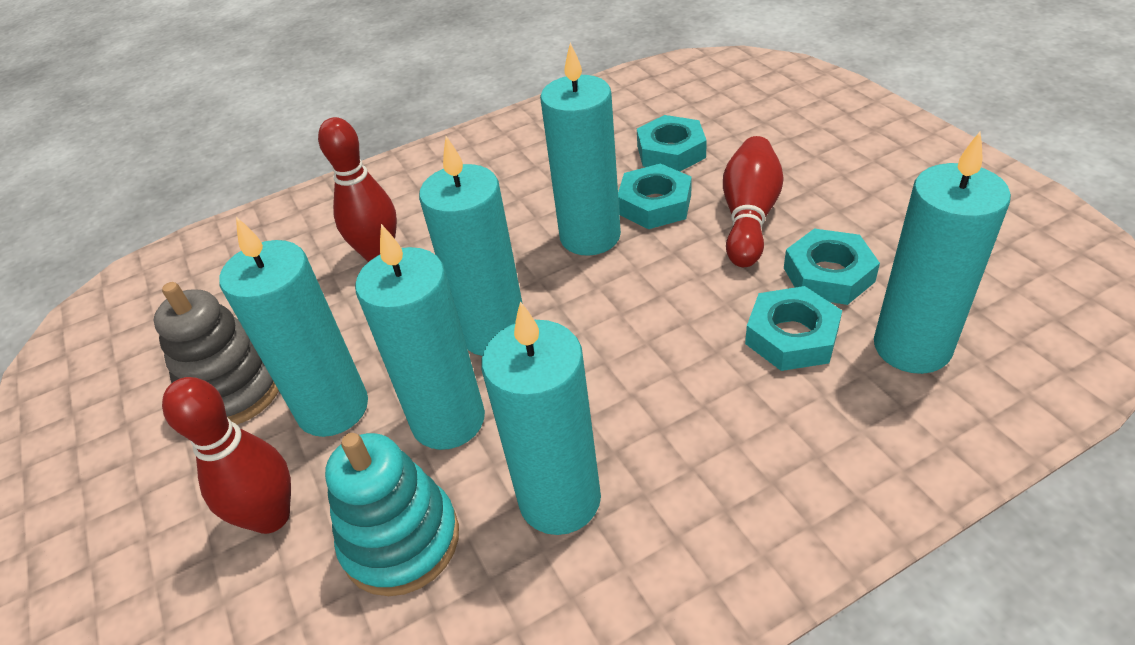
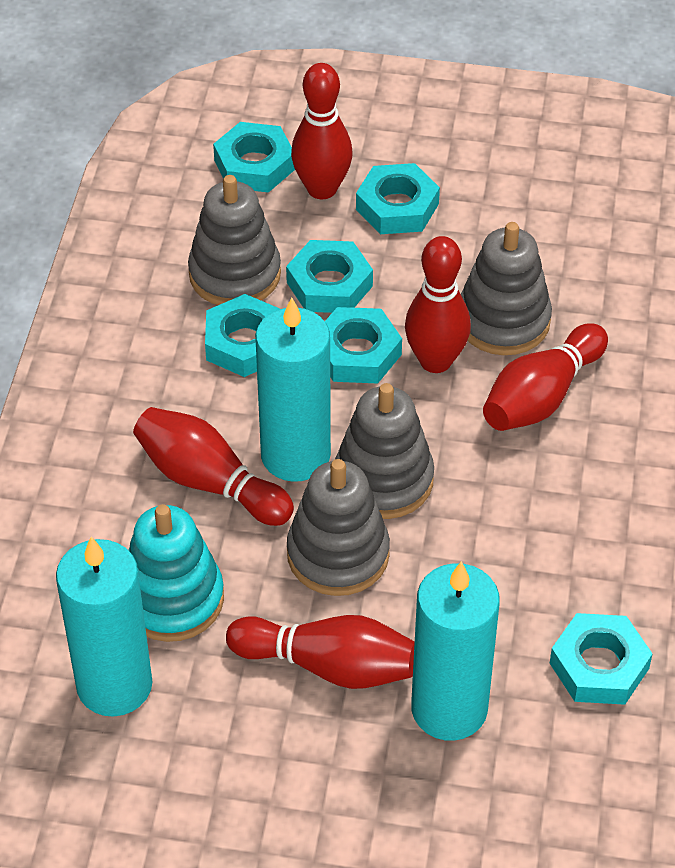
grey stacking toy: [154,282,279,425] = 1 -> [188,175,281,305] [287,459,390,596] [335,383,434,519] [461,222,552,355] = 4
red bowling pin: [162,377,291,534] [318,117,397,262] [723,136,784,267] = 3 -> [133,407,294,526] [226,615,415,689] [291,63,353,199] [405,236,471,373] [483,323,608,431] = 5
turquoise candle: [219,217,368,437] [355,224,485,450] [419,136,523,356] [481,301,601,535] [540,43,621,256] [874,132,1011,374] = 6 -> [56,537,153,717] [255,297,331,482] [411,561,500,741] = 3
turquoise nut: [618,163,692,229] [637,115,707,172] [745,286,842,371] [784,229,880,305] = 4 -> [205,294,280,377] [213,122,295,193] [286,240,373,313] [325,307,402,383] [356,163,440,234] [550,613,653,705] = 6

